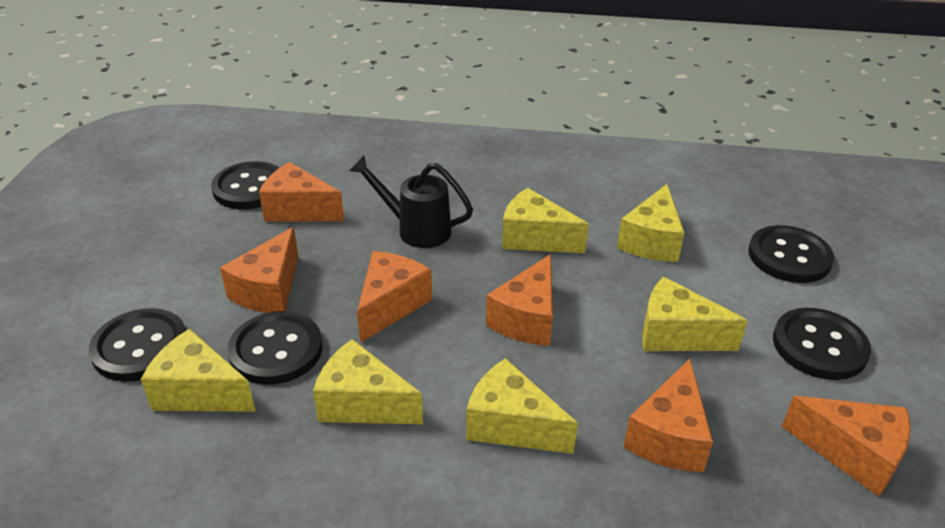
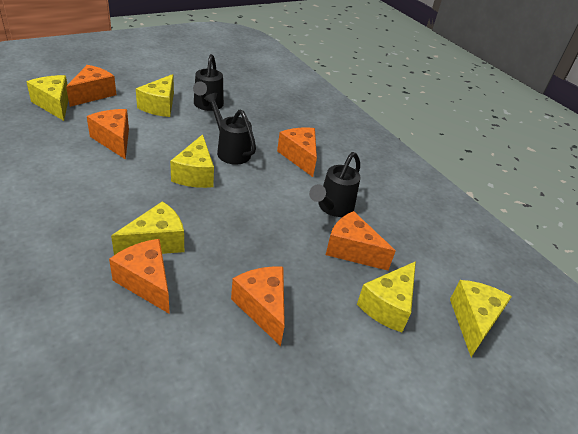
black button: [89,308,186,382] [211,161,279,209] [227,311,323,385] [749,225,834,283] [773,308,871,380] = 5 -> none = 0
black watering can: [349,155,473,248] = 1 -> [193,54,224,111] [204,93,256,165] [309,152,360,217] = 3

